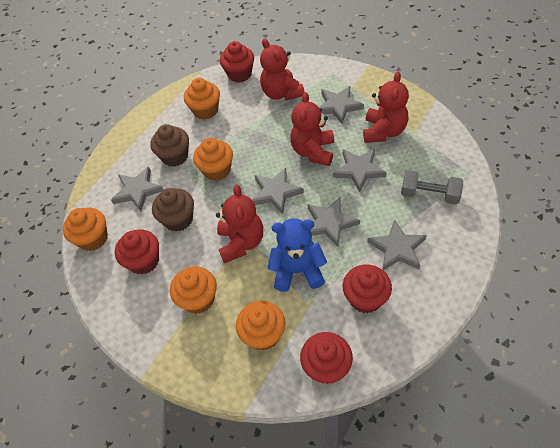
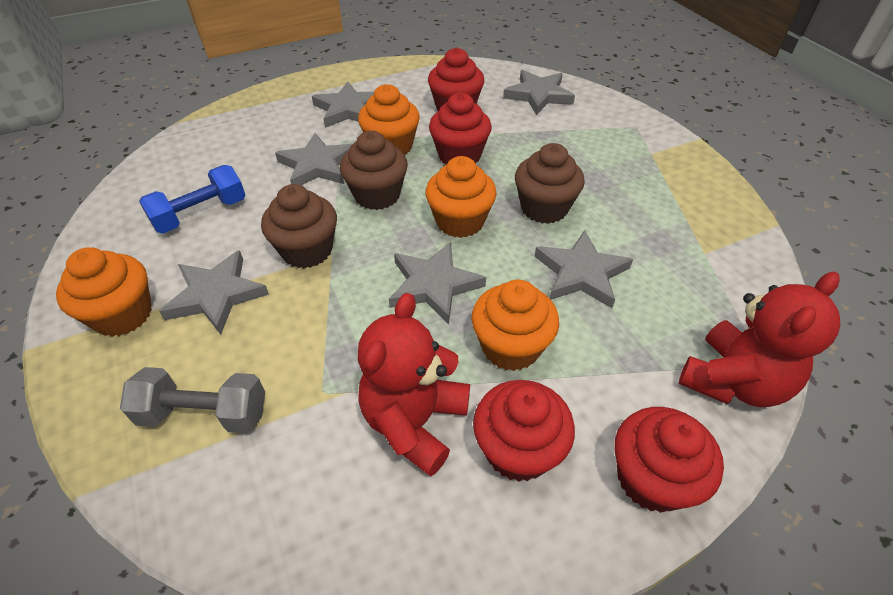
blue dumbbell: none = 0 -> [139,165,246,233] = 1
blue teddy bear: [267,219,327,292] = 1 -> none = 0
brown cupcake: [150,124,189,167] [152,188,194,232] = 2 -> [261,184,337,268] [340,131,408,210] [515,143,585,224] = 3
orange cupcake: [63,208,108,251] [170,266,217,314] [184,78,220,120] [193,138,233,181] [236,301,285,351] = 5 -> [56,247,152,337] [358,84,420,155] [425,156,497,238] [471,279,559,371] = 4
red teddy bear: [216,185,263,263] [260,38,305,101] [290,92,334,166] [363,72,409,143] = 4 -> [358,293,470,476] [679,272,840,407] = 2

